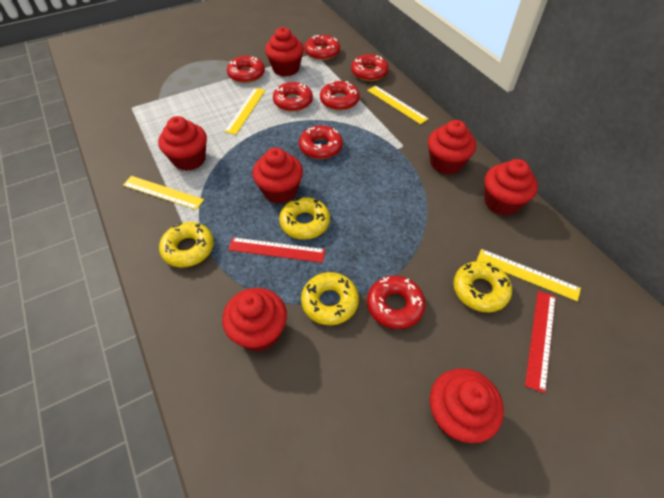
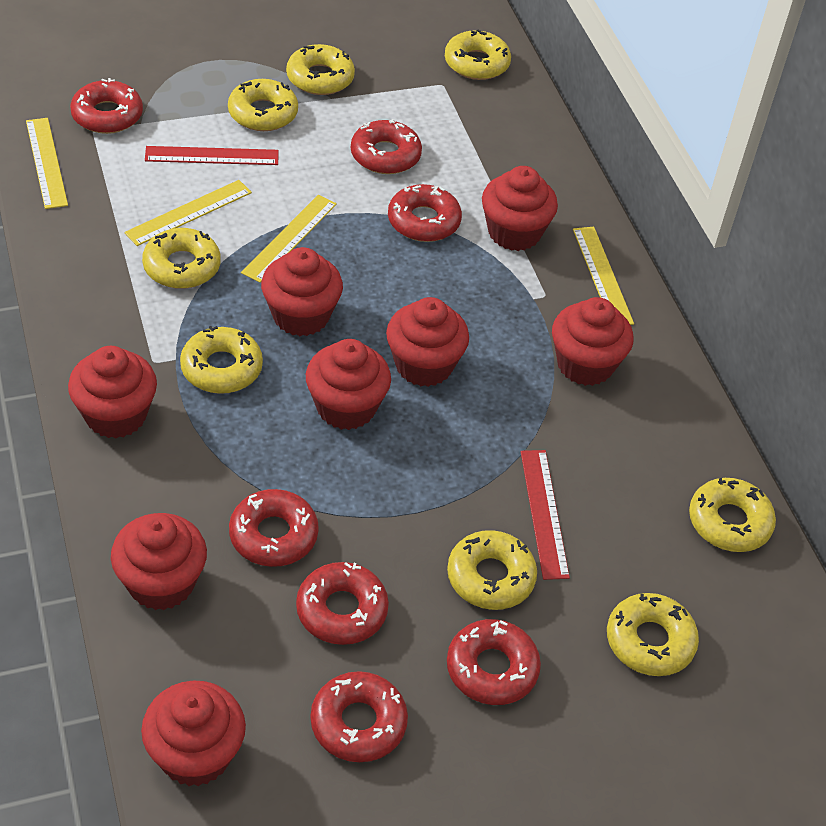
red cupcake: [158,116,207,171] [222,288,287,352] [252,148,303,204] [265,27,304,76] [428,120,476,175] [430,368,504,443] [484,159,538,216] = 7 -> [68,346,157,438] [111,513,207,610] [141,681,246,786] [261,247,343,336] [306,339,391,430] [386,297,469,387] [482,166,558,251] [552,297,633,386] = 8
yellow donut: [159,222,214,267] [279,197,330,240] [301,272,359,325] [453,261,512,312] = 4 -> [142,228,221,289] [180,326,263,394] [228,79,298,131] [286,44,355,95] [445,29,511,80] [447,530,537,610] [607,593,699,676] [689,478,776,552] = 8

